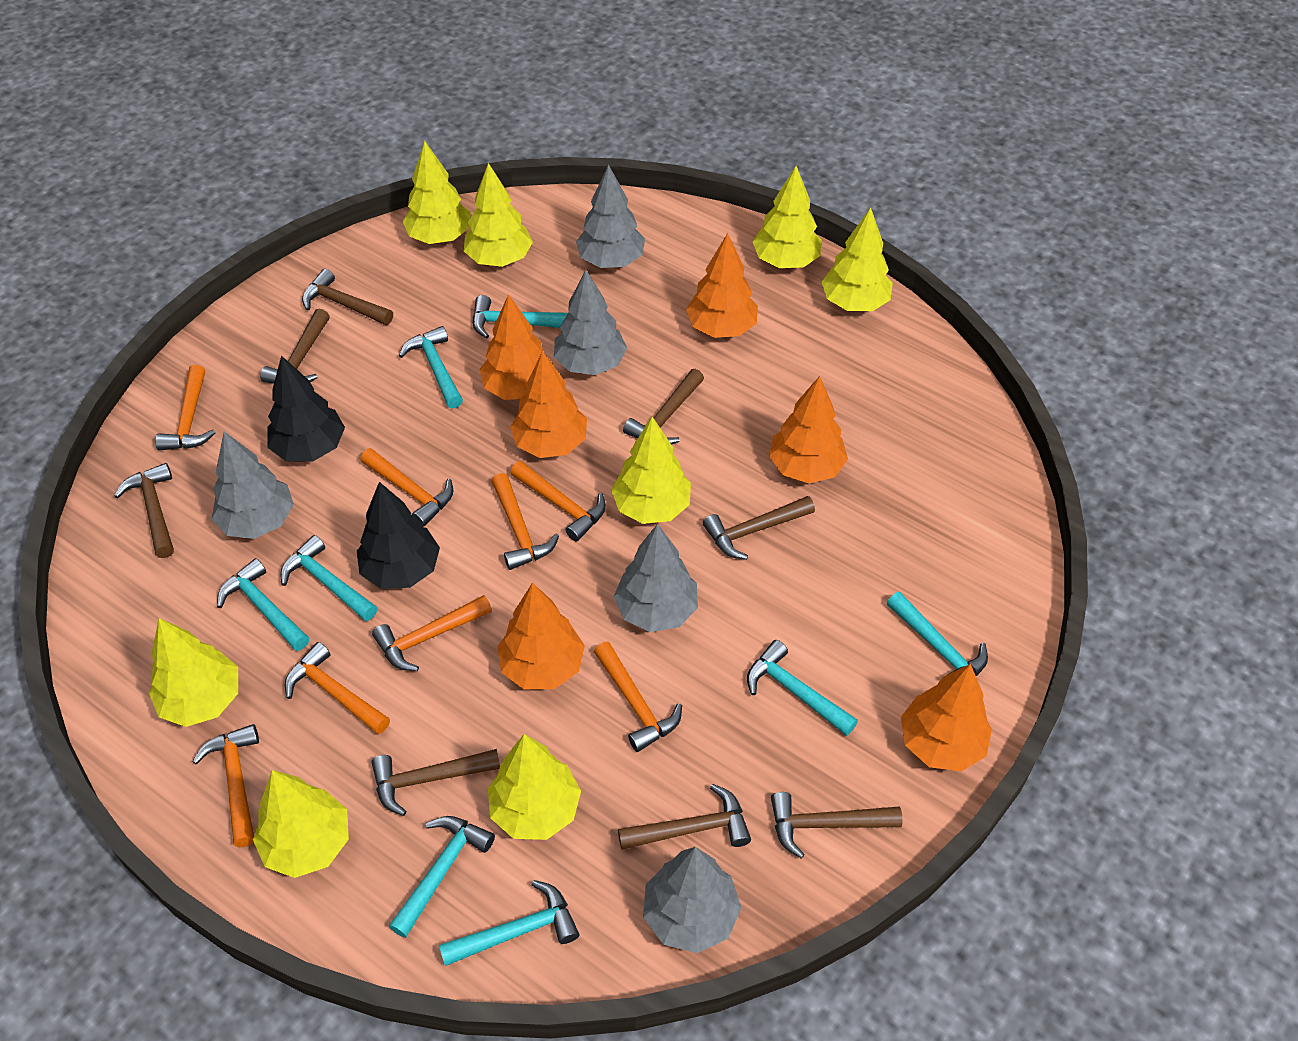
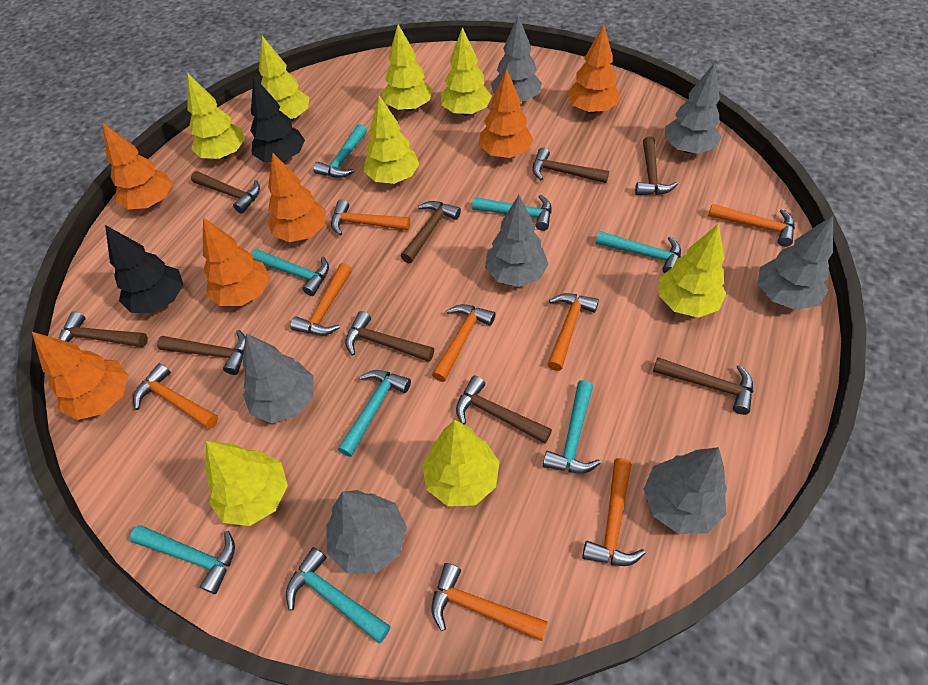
brown hammer: [114,463,174,558] [260,309,330,384] [302,269,393,325] [371,749,500,816] [618,784,751,850] [623,369,704,445] [703,496,815,560] [771,792,903,859] = 8 -> [58,311,148,347] [157,330,246,375] [191,171,260,214] [345,311,434,362] [401,201,461,263] [456,376,552,444] [532,147,609,183] [635,137,678,195] [653,357,753,415] = 9
grey tree: [211,432,294,539] [554,270,627,375] [576,165,645,268] [614,524,698,632] [643,847,742,953] = 5 -> [242,333,314,423] [326,490,407,574] [485,195,549,287] [491,15,542,101] [643,447,727,534] [665,63,721,154] [758,216,833,310] = 7

